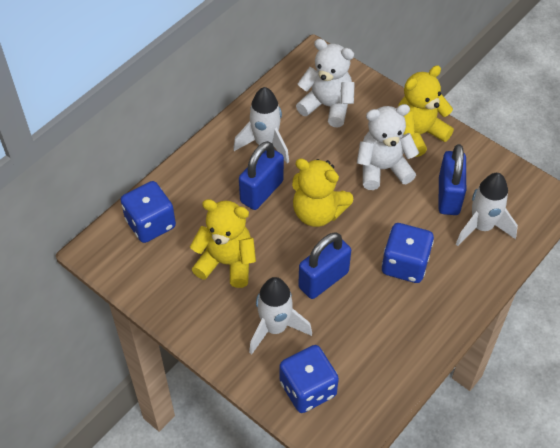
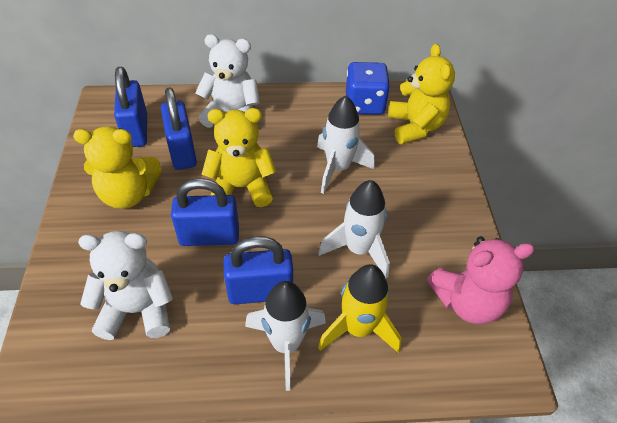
blue dice: [121,181,176,243] [280,345,339,413] [382,223,434,283] = 3 -> [346,62,390,115] = 1
blue padlock: [239,141,284,210] [298,233,351,299] [438,144,466,215] = 3 -> [114,67,147,147] [161,88,197,170] [171,178,239,246] [224,236,293,304] = 4
pink teddy bear: none = 0 -> [427,236,535,324] = 1
yellow rocket: none = 0 -> [318,264,402,353] = 1

